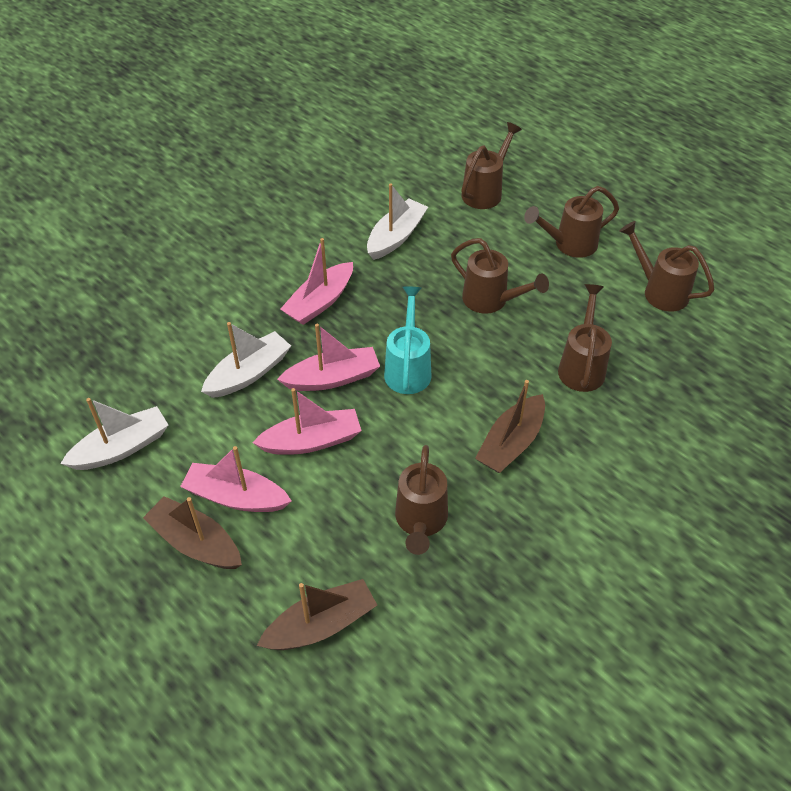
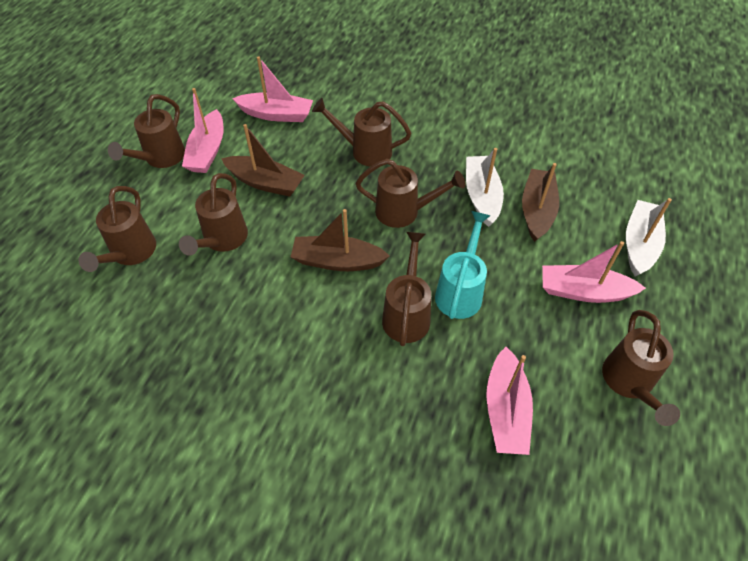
brown watering can: [395,445,448,555] [451,238,549,314] [462,122,522,209] [524,186,619,258] [558,284,612,392] [619,221,714,312] = 6 -> [78,186,156,272] [108,94,185,168] [179,173,248,256] [312,98,411,167] [356,159,465,228] [382,232,431,346] [602,310,680,426] = 7
white boat: [60,398,168,470] [201,322,291,398] [367,183,428,260] = 3 -> [466,148,504,227] [626,198,672,277] = 2

